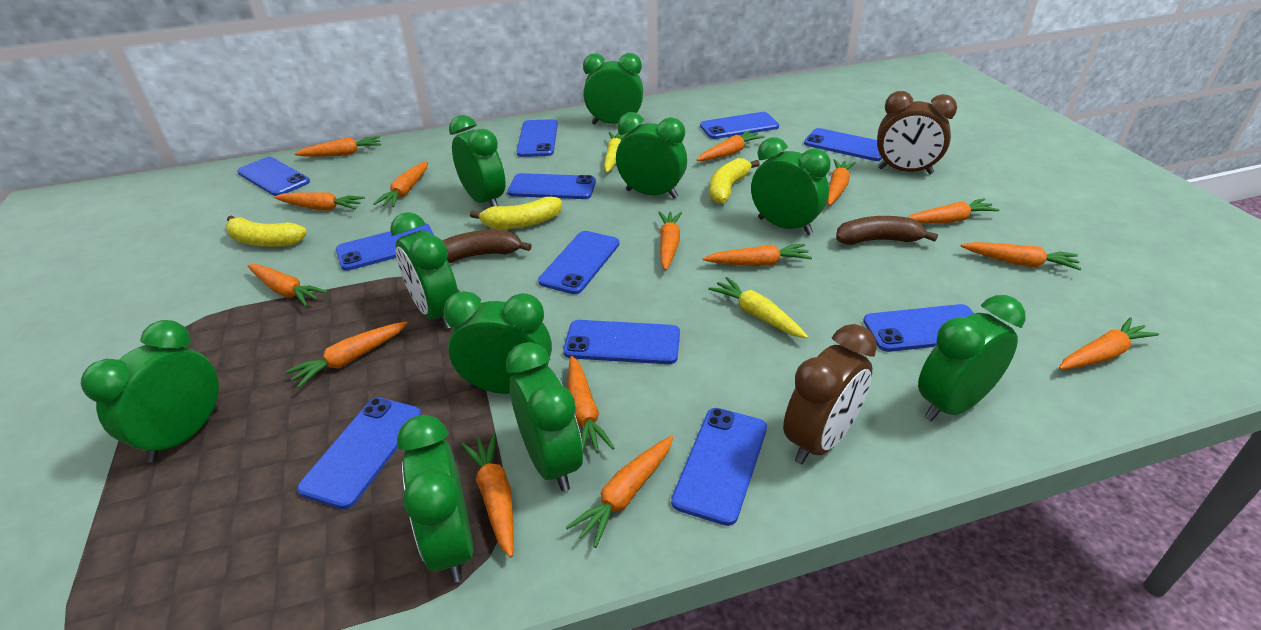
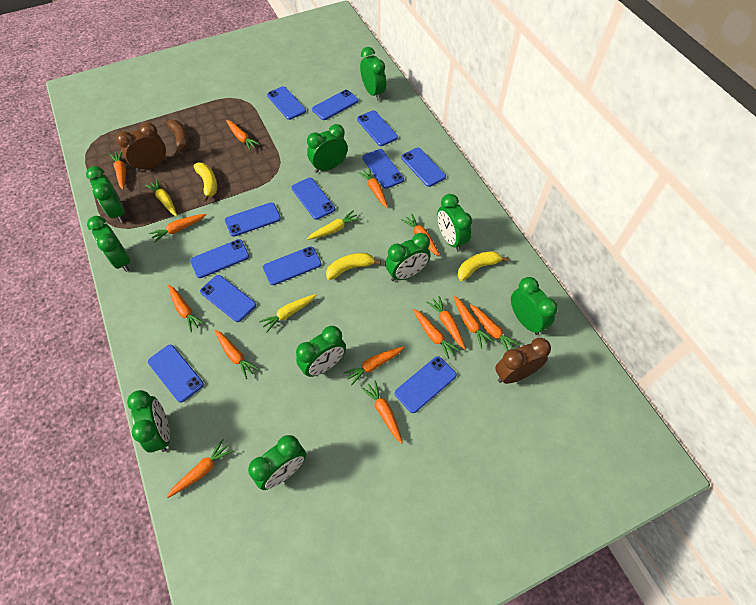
blue phone: [237,157,310,196] [297,397,421,509] [336,223,434,271] [508,173,596,199] [516,119,558,157] [538,231,620,294] [563,320,680,364] [671,408,767,526] [700,112,779,139] [804,128,882,161] [863,304,974,352] = 11 -> [148,345,204,403] [190,239,249,278] [200,275,256,322] [225,202,281,237] [263,246,322,285] [267,86,306,120] [291,178,335,220] [312,90,358,120] [357,110,398,146] [363,149,404,189] [395,356,457,413] [401,148,446,187] = 12
brown banana: [442,230,532,263] [836,216,938,245] = 2 -> [167,120,189,156] = 1
orange carrot: [247,264,328,307] [274,193,365,211] [285,321,408,388] [294,136,381,157] [373,161,428,207] [461,433,514,558] [566,436,673,548] [568,356,614,453] [658,211,682,270] [697,130,765,161] [703,244,812,266] [827,159,856,206] [908,198,1000,224] [961,242,1082,271] [1059,317,1159,370] = 15 -> [110,151,126,190] [149,214,206,243] [167,439,233,498] [168,285,204,332] [214,330,259,379] [226,120,260,151] [343,347,404,385] [358,168,388,208] [361,380,403,444] [401,214,440,256] [413,309,460,359] [427,296,466,350] [453,296,494,349] [470,304,520,351] = 14
yellow carrot: [604,132,627,173] [708,277,808,339] = 2 -> [145,179,177,216] [259,294,316,332] [307,210,360,240] = 3

